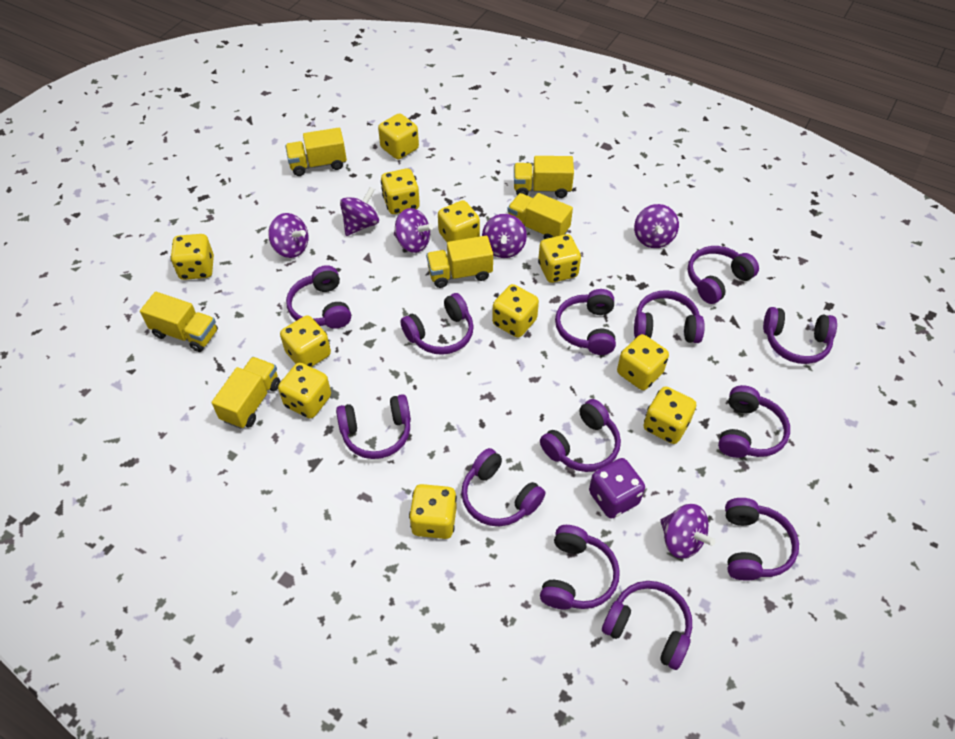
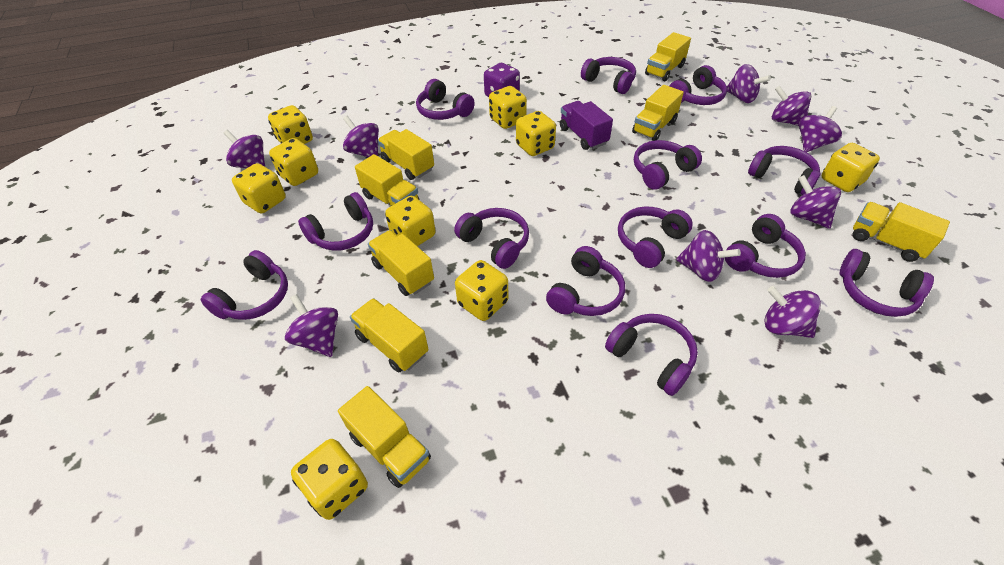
purple spinning top: [268,213,309,258] [340,187,379,236] [394,208,433,253] [482,214,527,258] [634,204,679,248] [660,504,715,559] = 6 -> [224,130,265,168] [285,294,338,357] [343,116,379,157] [676,230,741,282] [727,64,771,103] [765,286,821,338] [772,86,811,126] [790,175,841,229] [799,106,842,152] = 9
purple truck: none = 0 -> [560,101,613,150] = 1
yellow dice: [170,234,214,280] [278,363,331,419] [280,315,331,367] [378,113,419,160] [381,168,420,214] [409,484,457,539] [438,200,480,242] [492,284,539,338] [538,234,581,283] [617,334,669,390] [643,386,696,444] = 11 -> [232,163,286,213] [268,105,313,144] [269,138,318,186] [291,439,368,520] [385,196,436,246] [455,260,508,321] [489,86,527,129] [516,111,556,156] [822,143,880,192] = 9
yellow truck: [140,292,218,352] [212,357,280,429] [285,128,347,176] [426,236,493,288] [507,193,573,239] [514,156,574,198] = 6 -> [338,386,431,488] [350,298,429,373] [355,154,420,206] [368,230,434,296] [377,129,434,180] [632,85,684,141] [645,32,691,81] [852,202,950,262] = 8

